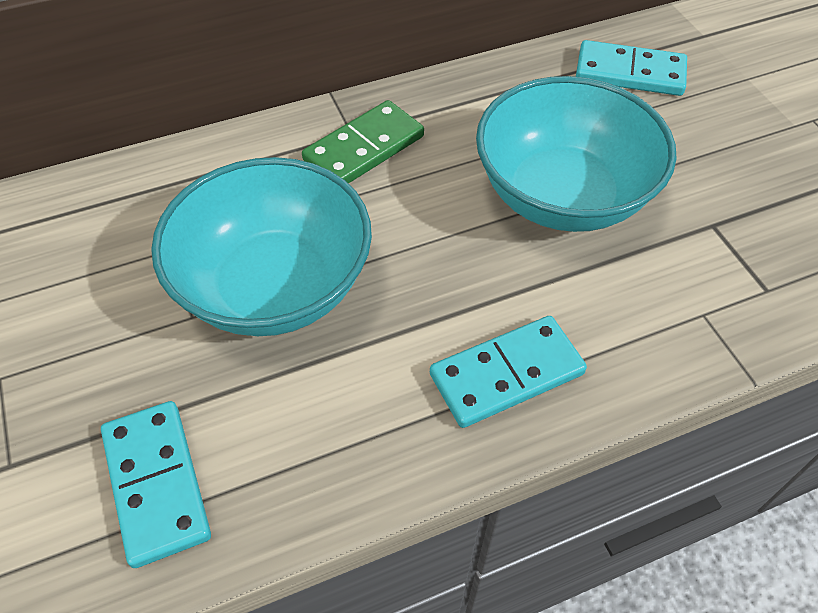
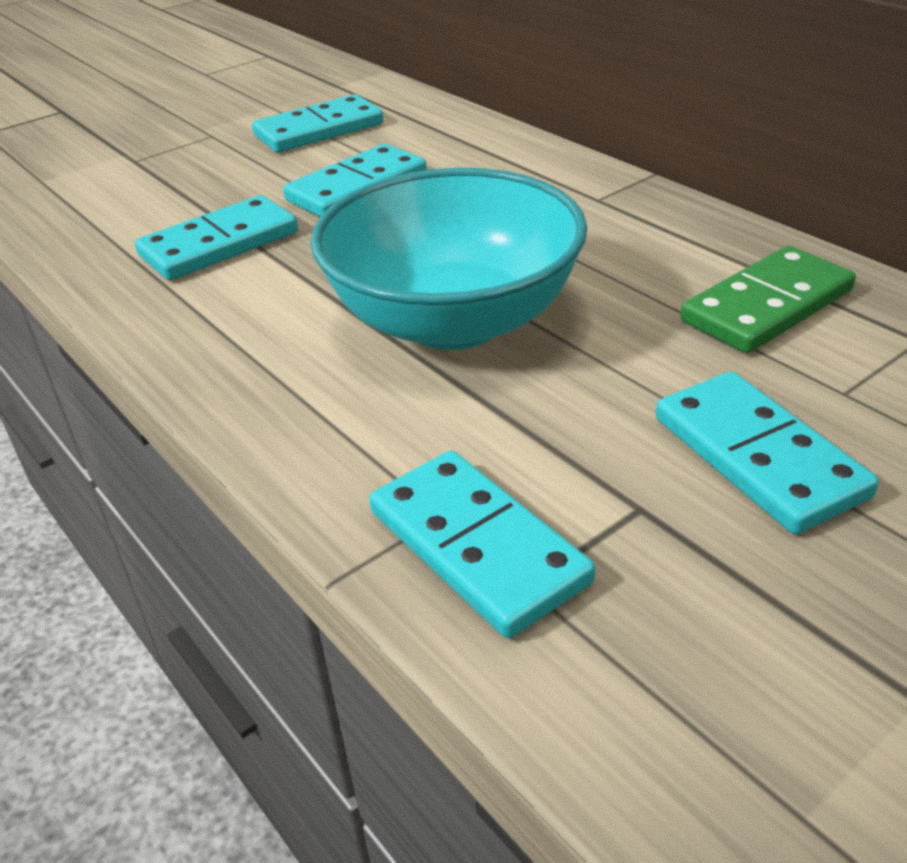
turquoise bowl: [151,157,372,336] [476,76,677,232] = 2 -> [310,168,587,350] = 1
turquoise domino: [101,401,211,568] [430,316,587,428] [576,40,687,96] = 3 -> [135,195,298,280] [252,94,383,153] [283,144,427,217] [369,450,595,638] [656,371,879,534] = 5

